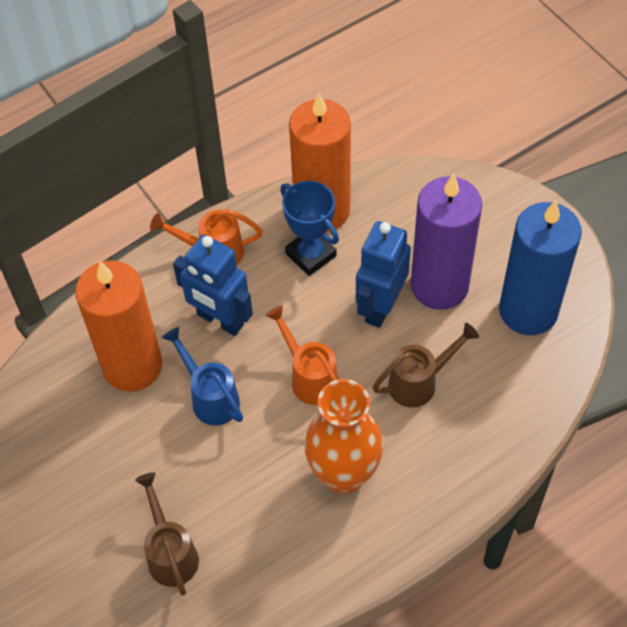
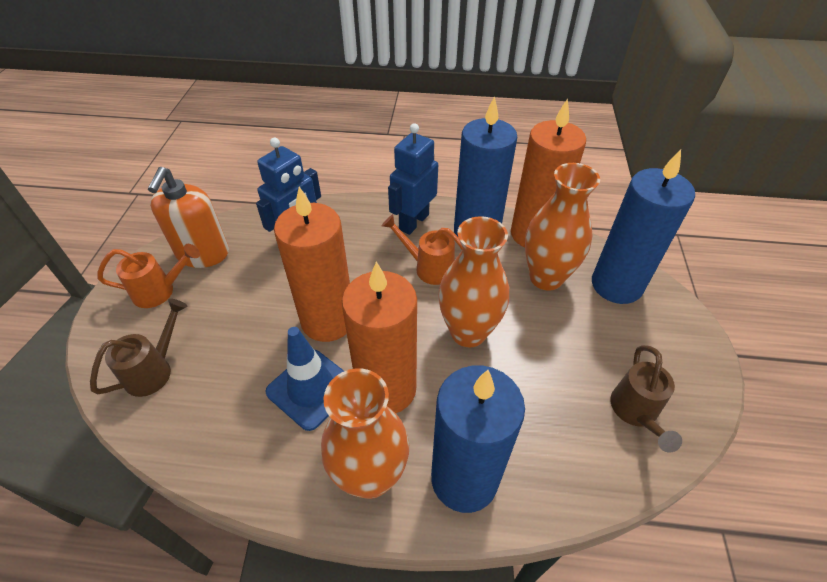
blue candle: [499,200,582,335] = 1 -> [431,366,525,513] [454,96,517,236] [592,150,695,304] = 3
blue traffic cone: none = 0 -> [266,327,344,431] = 1
blue trophy: [280,181,339,276] = 1 -> none = 0
blue watering can: [162,327,243,425] = 1 -> none = 0
orange candle: [75,260,162,392] [289,93,351,232] = 2 -> [274,187,350,342] [342,261,417,413] [511,98,586,247] = 3
orange soap dispenser: none = 0 -> [148,167,229,268] = 1
orange vase: [304,379,383,494] = 1 -> [321,368,409,499] [438,216,509,348] [525,163,600,291] = 3
purple candle: [411,173,482,310] = 1 -> none = 0

